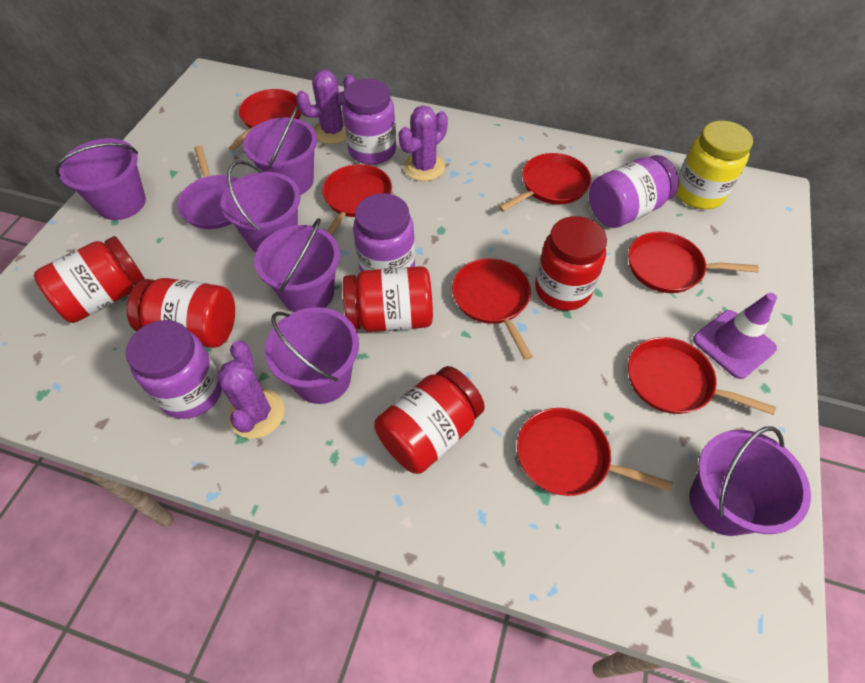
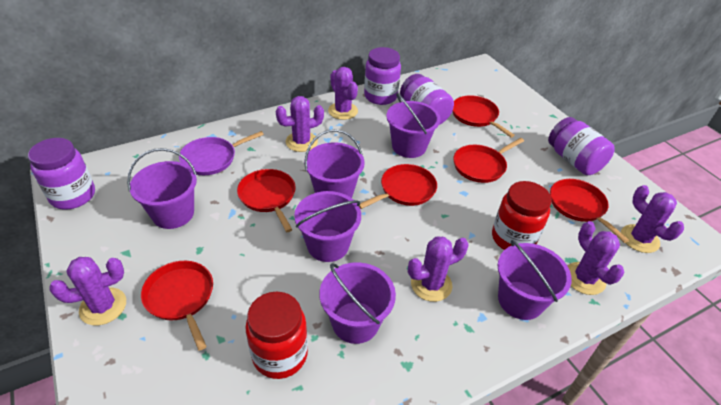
purple cactus: [217,341,285,439] [296,70,356,144] [398,105,448,181] = 3 -> [50,257,126,325] [276,96,324,152] [328,67,358,120] [408,236,469,302] [568,221,624,295] [621,185,684,253] = 6
purple traffic cone: [693,293,777,379] = 1 -> none = 0
red jar: [34,236,145,323] [127,278,235,348] [343,266,433,332] [374,366,485,474] [535,216,607,310] = 5 -> [246,292,308,379] [492,181,552,250] = 2
red pan: [229,89,301,151] [322,164,392,235] [452,258,533,360] [498,153,591,212] [517,408,673,496] [628,231,759,293] [628,337,776,415] = 7 -> [141,261,213,351] [237,169,296,232] [359,164,437,209] [452,95,515,138] [453,138,524,183] [550,179,629,243] = 6
yellow jar: [676,121,753,209] = 1 -> none = 0

